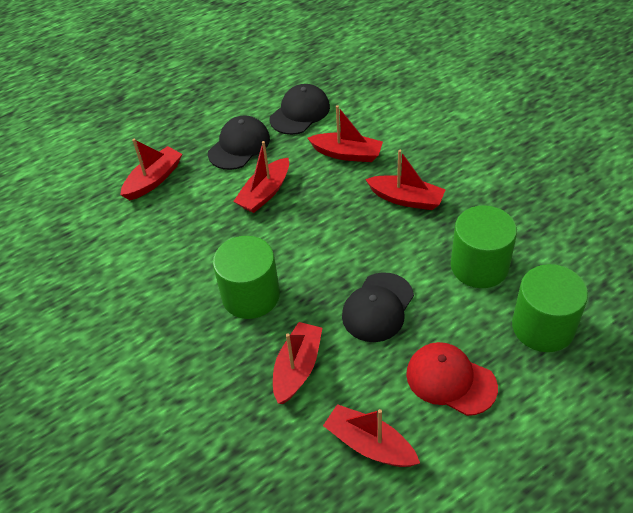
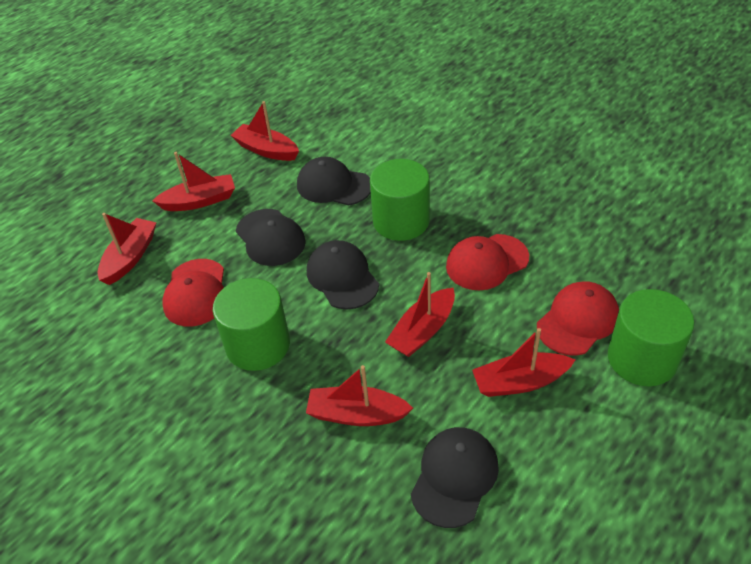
black cap: [208,115,270,170] [270,84,330,135] [342,272,414,342] = 3 -> [236,209,306,266] [297,157,371,205] [307,240,379,309] [411,427,499,528] = 4
red cap: [406,342,498,416] = 1 -> [162,259,224,327] [446,234,529,290] [537,281,619,356] = 3

